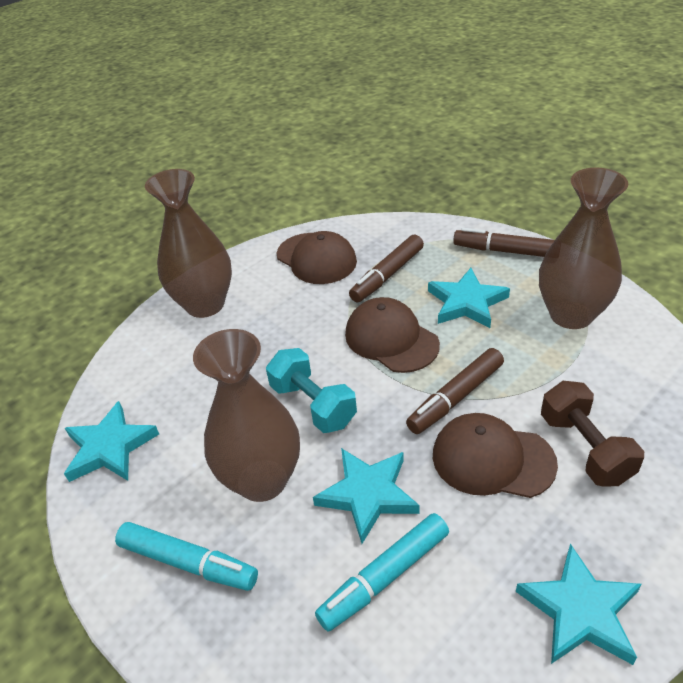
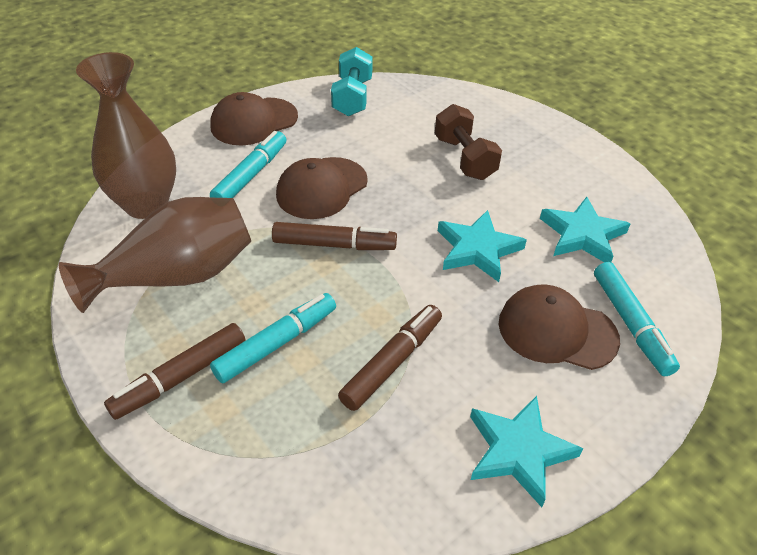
brown vase: [145,169,232,318] [193,329,300,502] [539,168,628,329] = 3 -> [59,197,251,313] [76,52,176,219] = 2
turquoise marker: [115,522,258,591] [315,513,449,632] = 2 -> [210,131,286,198] [210,293,336,383] [594,262,680,376] = 3
turquoise star: [64,401,159,482] [313,448,420,544] [428,268,510,328] [516,544,642,665] = 4 -> [438,210,527,282] [470,396,583,507] [540,197,630,262] = 3

